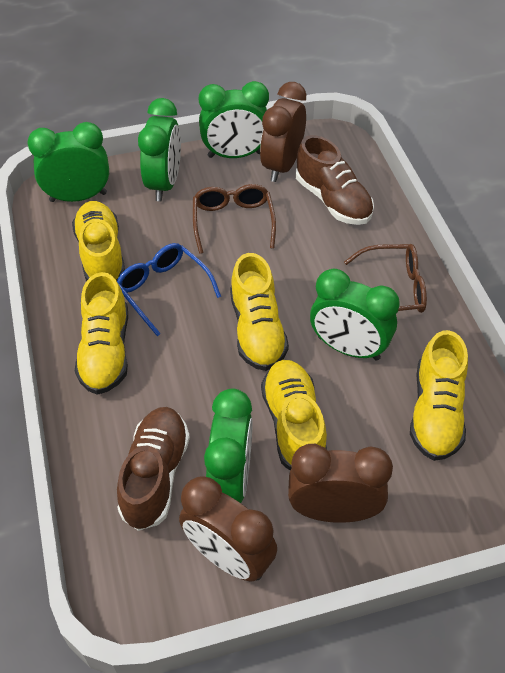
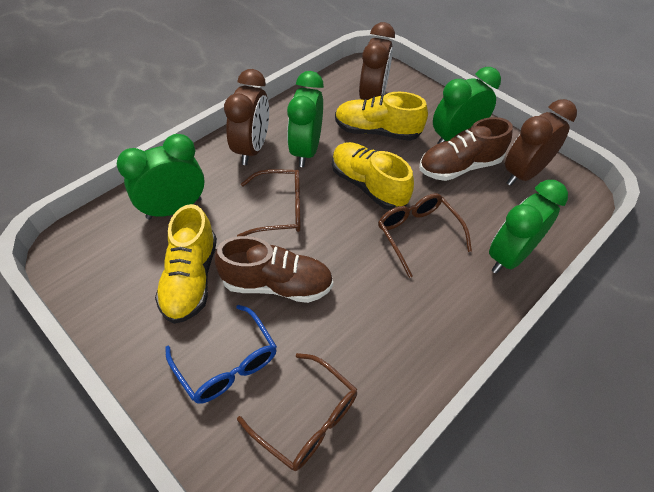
brown glasses: [193,184,276,254] [344,244,427,313] = 2 -> [237,169,301,237] [237,353,357,471] [378,194,472,278] = 3
green clock: [27,122,109,202] [138,98,181,201] [199,81,269,158] [204,389,253,503] [310,269,400,361] = 5 -> [117,134,205,220] [287,71,324,167] [433,67,501,144] [489,180,568,274] = 4
yellow shoe: [72,201,125,281] [75,272,128,395] [230,253,289,371] [261,360,327,470] [410,330,468,461] = 5 -> [155,204,217,324] [332,142,414,210] [335,92,428,141] = 3

